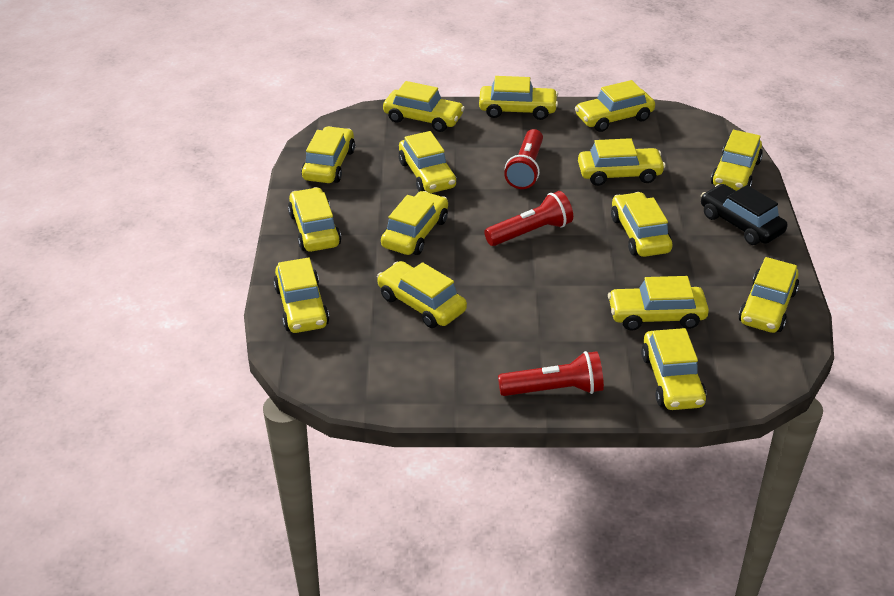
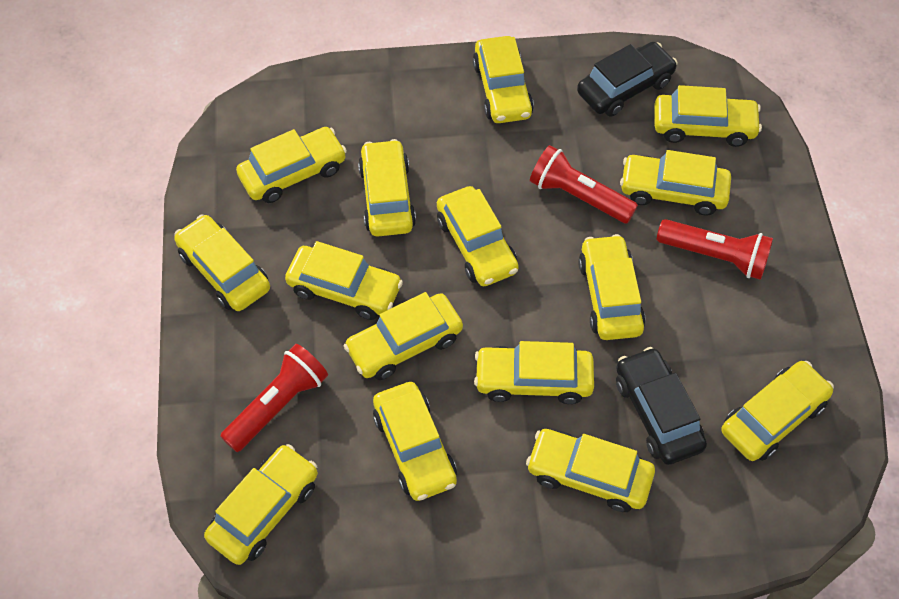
black car: [701,184,787,245] = 1 -> [577,42,678,117] [616,347,707,465] = 2

